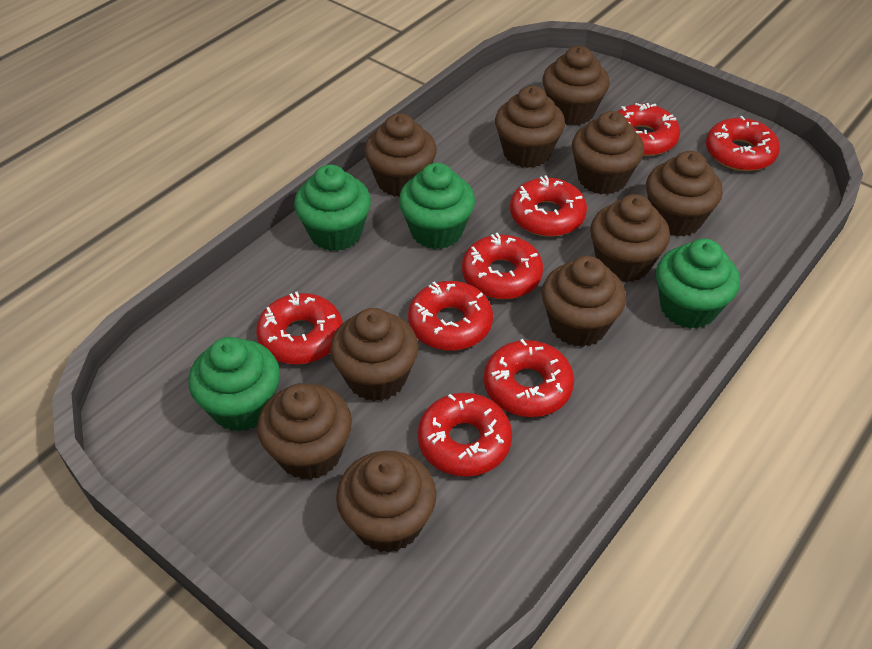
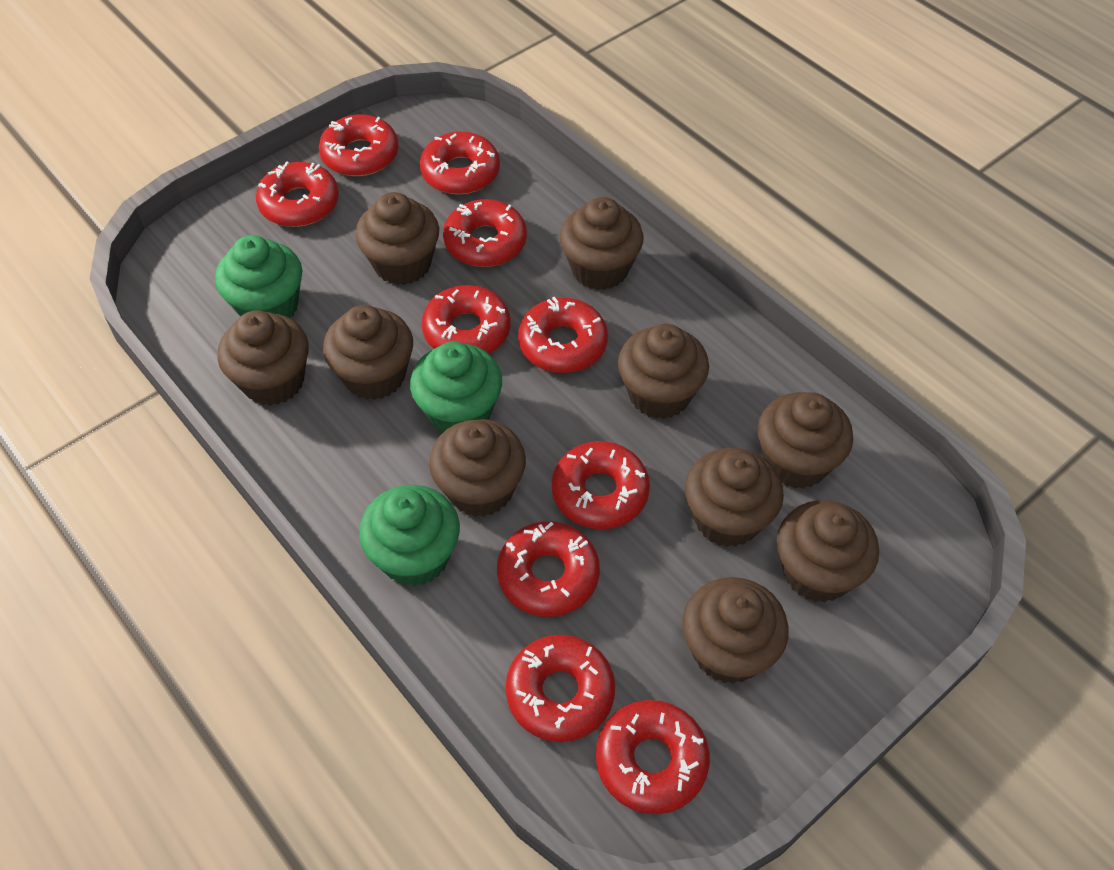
green cupcake: [188,337,280,432] [294,165,371,251] [399,163,475,249] [656,239,740,329] = 4 -> [215,235,302,318] [359,485,460,586] [410,341,502,433] = 3
red donut: [256,291,343,364] [408,281,493,351] [418,393,512,477] [462,233,543,299] [484,339,574,417] [510,175,587,237] [617,103,680,156] [706,116,780,171] = 8 -> [256,161,339,227] [319,115,399,176] [420,131,500,195] [422,285,511,354] [443,199,527,267] [497,521,600,617] [505,635,615,742] [518,296,608,373] [552,441,650,529] [596,700,710,814] = 10

